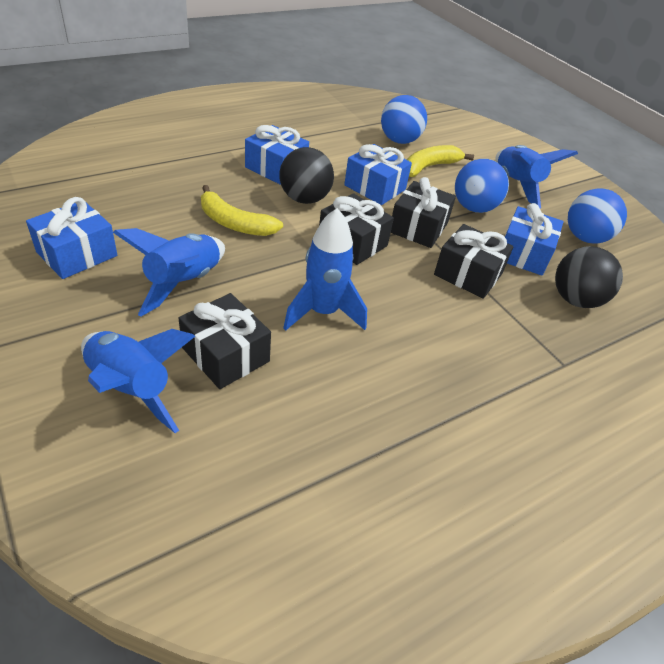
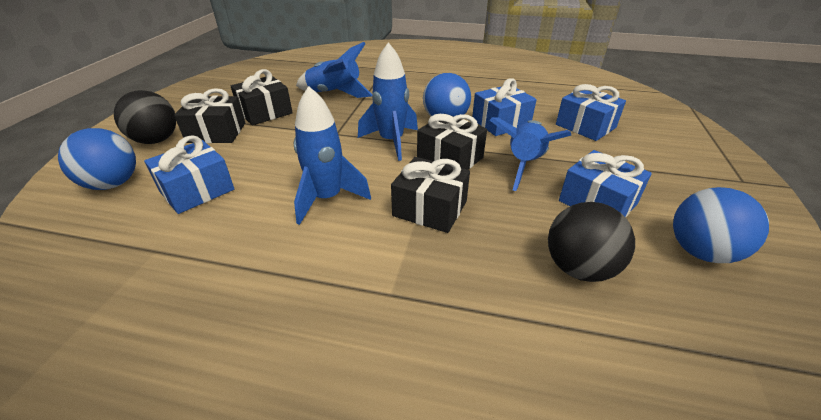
yellow banana: [201,185,283,236] [407,145,474,177] = 2 -> none = 0

